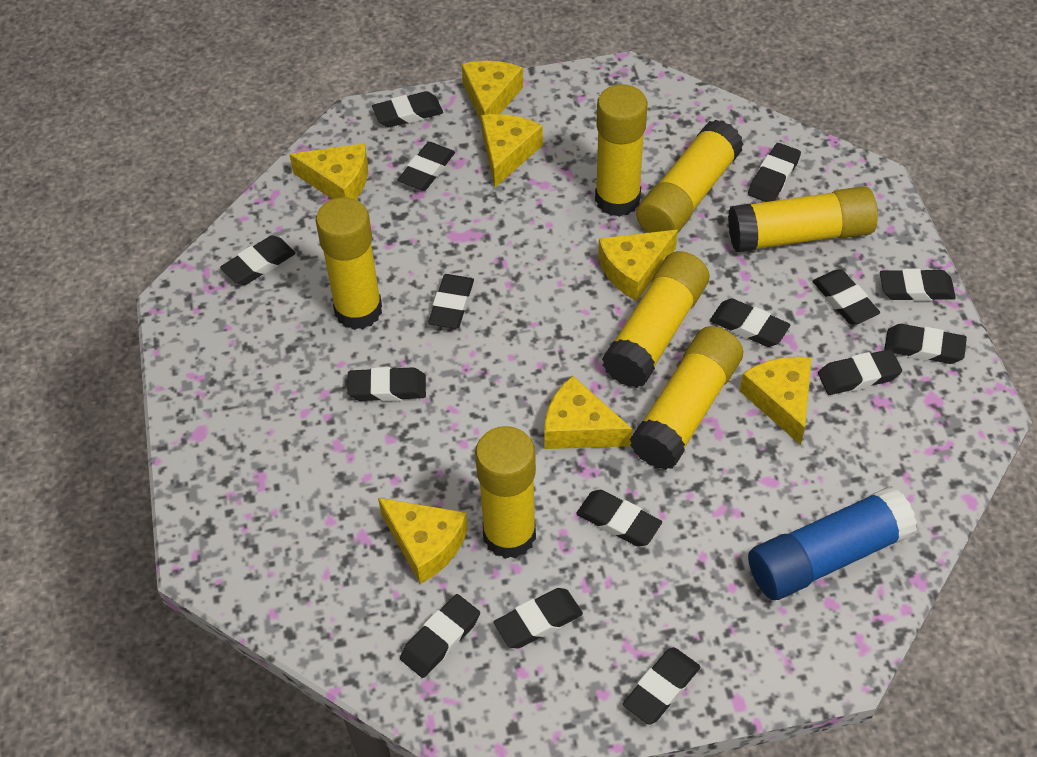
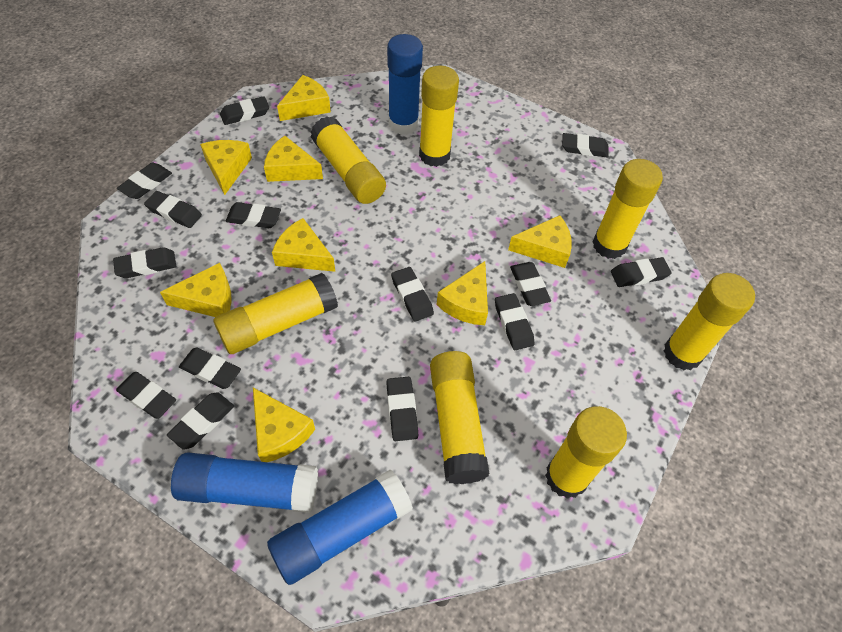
black eraser: [220,236,296,285] [347,367,426,401] [372,91,443,127] [398,142,455,191] [400,594,480,678] [428,274,474,329] [494,588,583,648] [576,490,662,547] [623,647,700,725] [710,299,790,347] [748,143,801,202] [812,269,880,325] [818,349,902,395] [880,268,956,301] [884,324,967,364] = 15 -> [113,247,176,278] [116,372,176,419] [117,163,172,199] [144,191,202,228] [167,393,234,450] [179,347,241,389] [220,96,269,125] [226,202,281,228] [386,377,418,441] [391,267,434,322] [495,293,535,350] [510,262,551,306] [562,133,609,157] [611,257,671,287] = 14
blue glue stick: [748,486,917,600] = 1 -> [171,452,318,513] [267,470,413,585] [387,34,423,135] = 3
yellow cheese: [289,143,368,199] [378,498,468,584] [462,61,523,123] [481,114,543,188] [544,376,632,449] [598,230,678,301] [740,357,811,445] = 7 -> [160,263,232,317] [200,140,252,195] [253,388,315,462] [264,136,323,182] [272,218,335,272] [277,75,331,121] [436,261,488,325] [508,215,572,268] = 8

